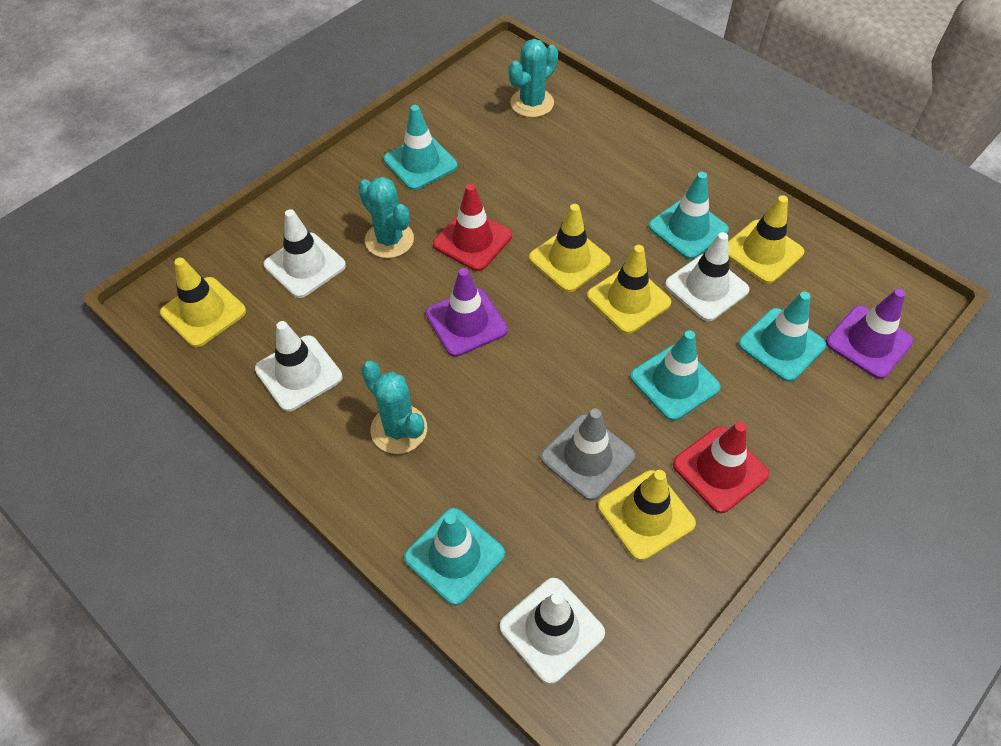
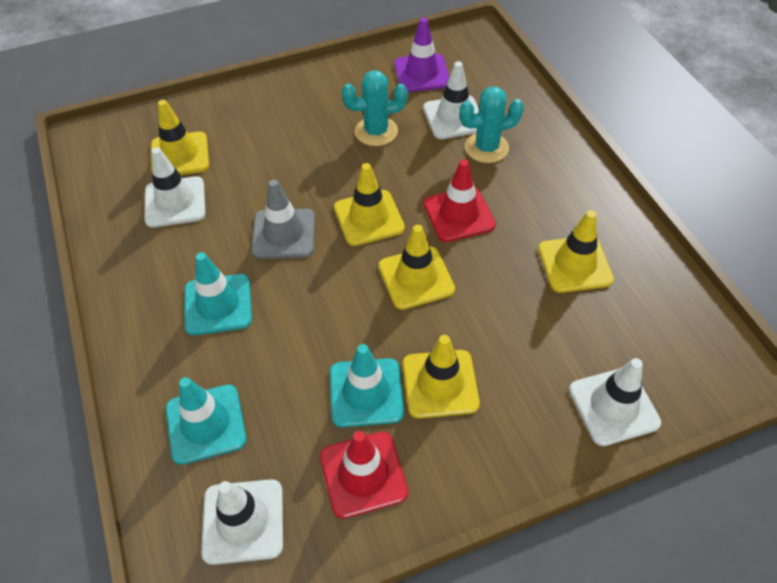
purple traffic cone: [426,268,508,357] [826,289,914,379] = 2 -> [394,17,449,92] = 1
turquoise cactus: [358,177,414,258] [361,361,427,454] [509,39,558,117] = 3 -> [342,70,408,146] [459,86,524,163] = 2
turquoise traffic cone: [384,105,457,190] [404,508,505,605] [630,330,721,421] [648,172,729,259] [738,291,826,382] = 5 -> [166,377,246,465] [185,252,252,335] [330,344,404,427] = 3

